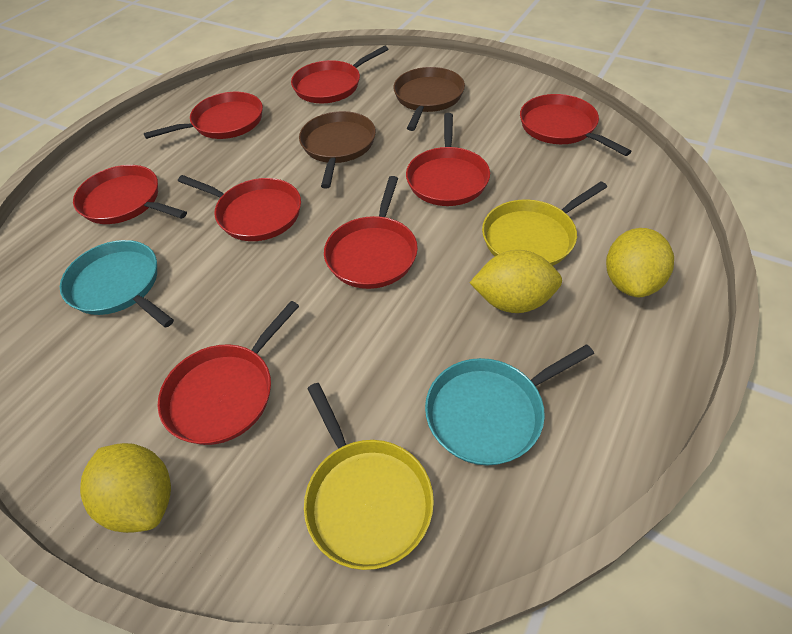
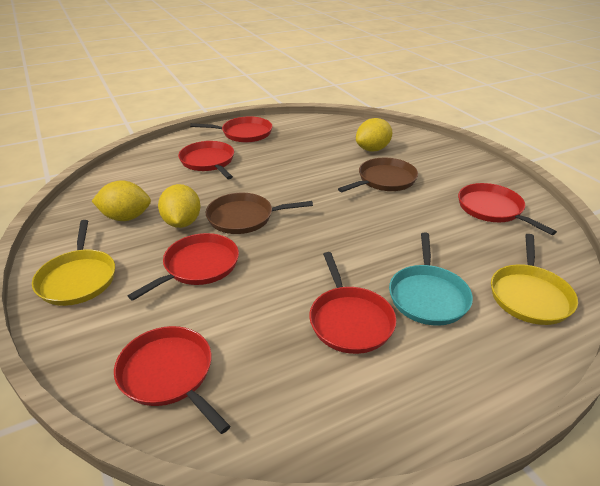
red pan: [73,165,187,224] [144,92,263,139] [158,301,299,445] [178,175,301,241] [291,46,388,103] [324,176,418,289] [406,113,490,206] [520,94,632,156] = 8 -> [114,326,230,434] [128,233,239,301] [178,141,234,179] [190,116,273,142] [309,252,396,354] [458,183,557,235] = 6
turquoise pan: [60,240,174,327] [425,345,594,466] = 2 -> [389,232,473,326] = 1

